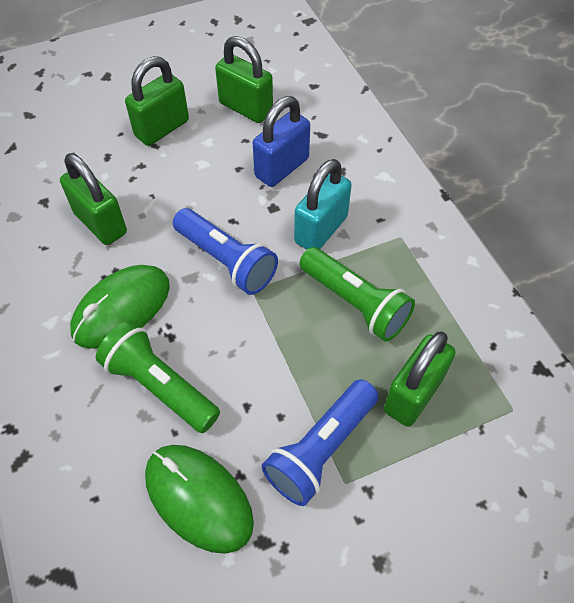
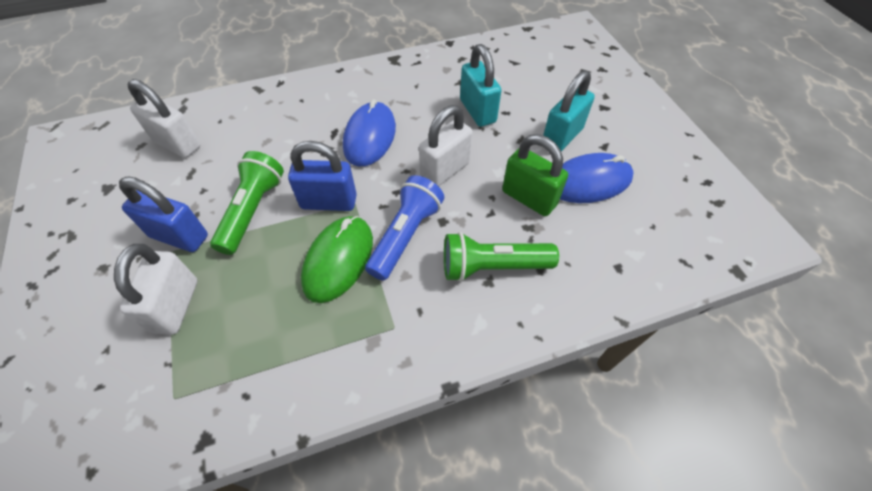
blue flashlight: [173,208,278,295] [262,379,378,506] = 2 -> [365,175,444,280] = 1
blue mouse: none = 0 -> [343,99,396,166] [560,153,634,203] = 2
blue padlock: [253,96,310,187] = 1 -> [119,176,208,252] [288,141,357,211] = 2
green mouse: [70,265,170,349] [145,445,254,554] = 2 -> [301,216,373,303] = 1
green padlock: [60,153,127,245] [125,56,189,146] [215,36,273,123] [384,331,455,427] = 4 -> [502,134,568,216] = 1
turquoise padlock: [294,159,352,249] = 1 -> [460,44,501,127] [543,70,595,151] = 2
white padlock: none = 0 -> [114,244,197,335] [128,79,200,158] [419,105,473,186] = 3

